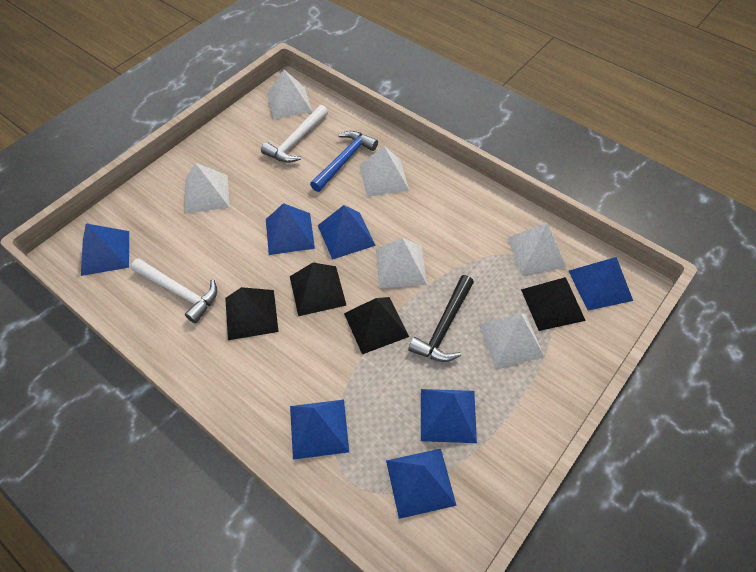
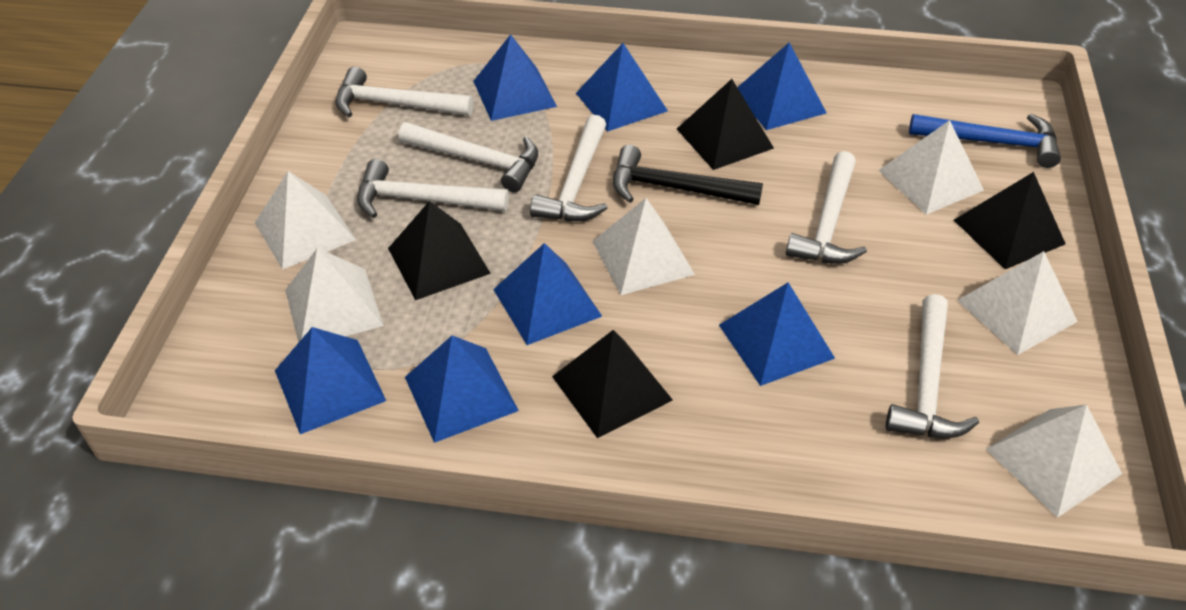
white hammer: [131,258,217,323] [261,105,328,163] = 2 -> [335,67,473,117] [357,159,509,218] [398,122,538,192] [530,115,608,221] [786,151,867,264] [886,294,979,438] = 6

